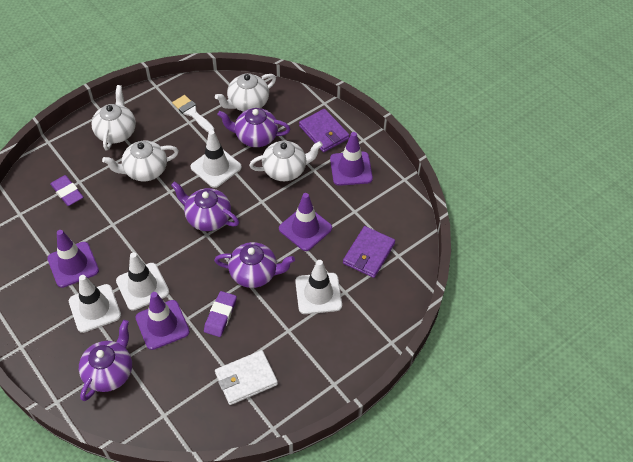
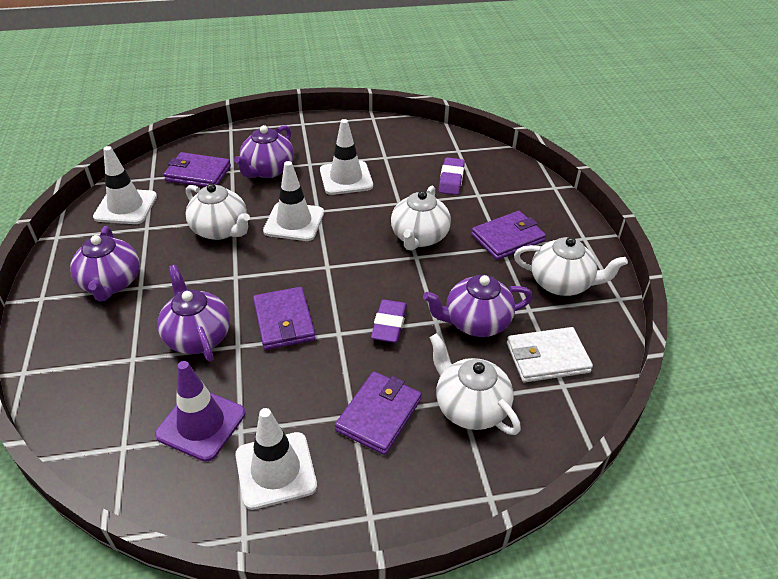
purple traffic cone: [47,230,99,288] [136,292,190,350] [279,193,332,251] [330,132,373,186] = 4 -> [155,361,245,462] = 1
purple wallet: [299,109,349,152] [343,226,395,278] = 2 -> [163,152,231,187] [253,287,316,350] [335,372,422,455] [471,211,546,260] = 4
white brush: [172,95,214,133] = 1 -> none = 0

